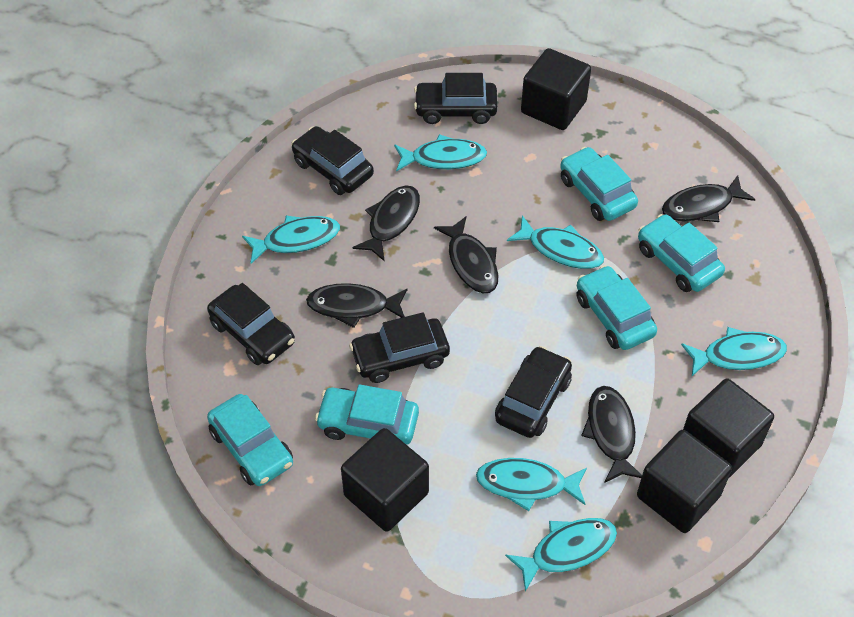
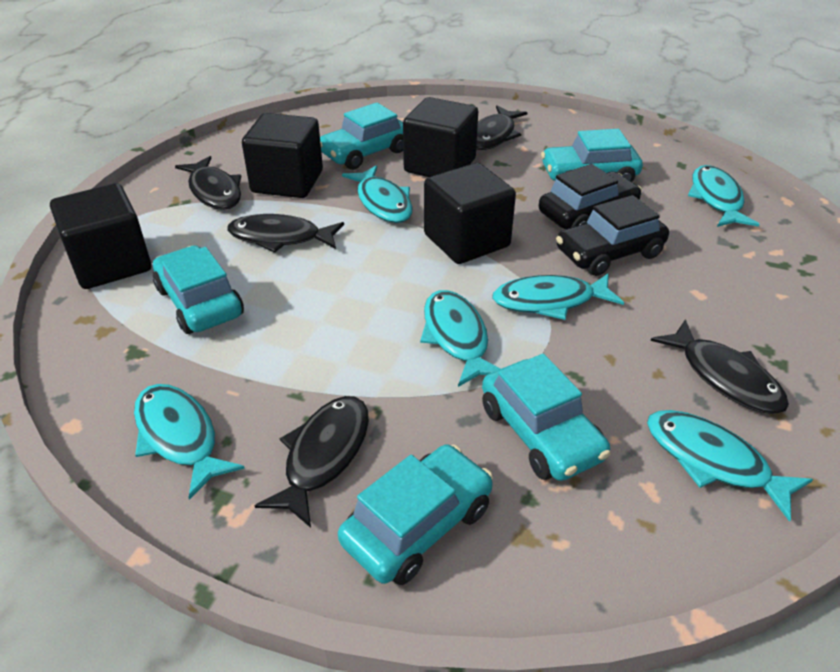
black car: [207,283,295,365] [291,126,374,195] [349,312,450,383] [414,73,498,124] [495,346,572,438] = 5 -> [539,164,642,229] [556,195,669,276] = 2

